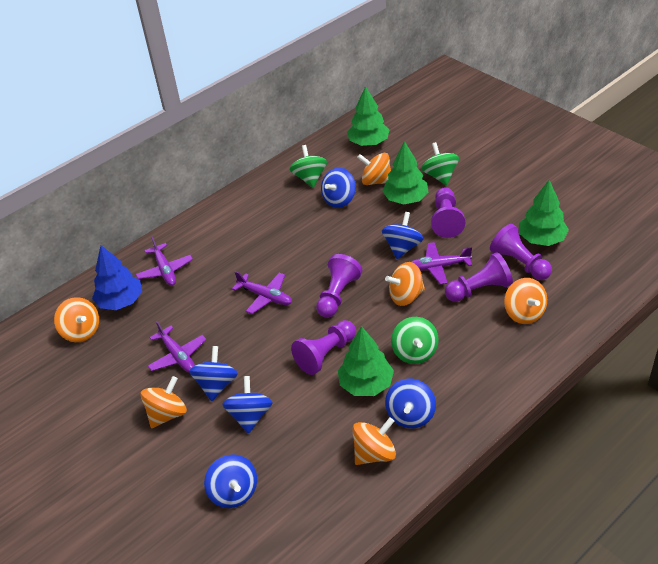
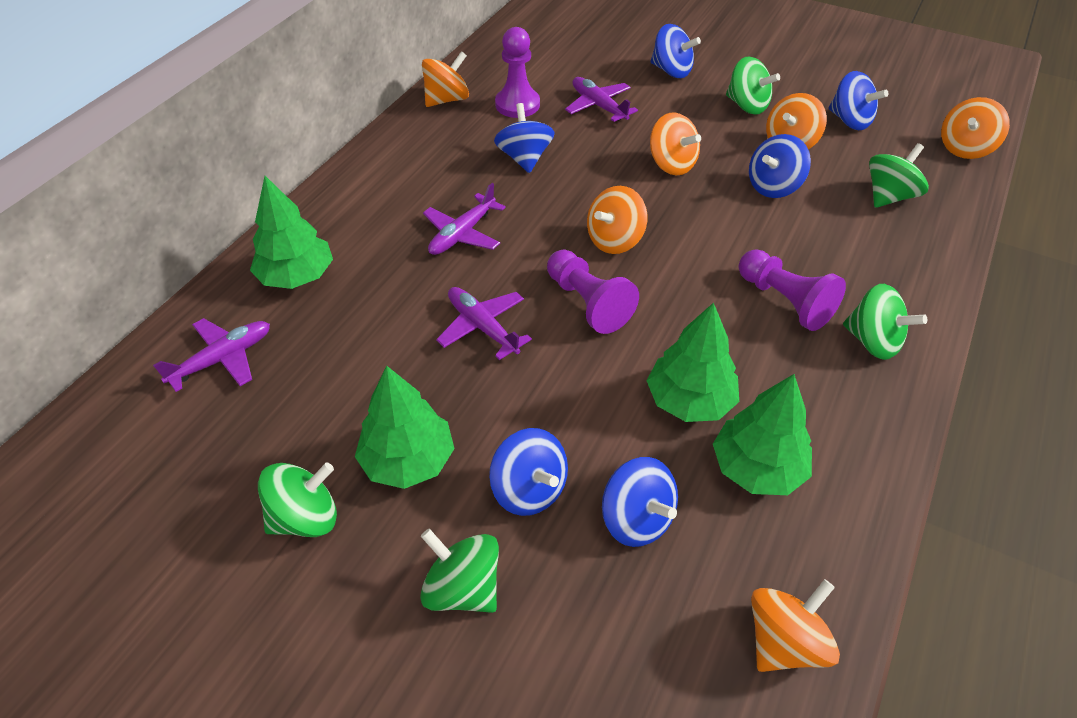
blue tree: [92,245,142,310] = 1 -> none = 0
green spinning top: [289,145,327,188] [391,317,439,364] [421,142,459,185] = 3 -> [258,462,337,537] [420,529,499,613] [726,57,780,115] [843,284,927,360] [869,143,929,208] = 5
purple pawn: [291,320,356,375] [316,254,362,318] [431,187,465,238] [445,252,513,302] [490,224,552,280] = 5 -> [495,27,540,118] [547,250,639,334] [739,249,846,331] = 3

